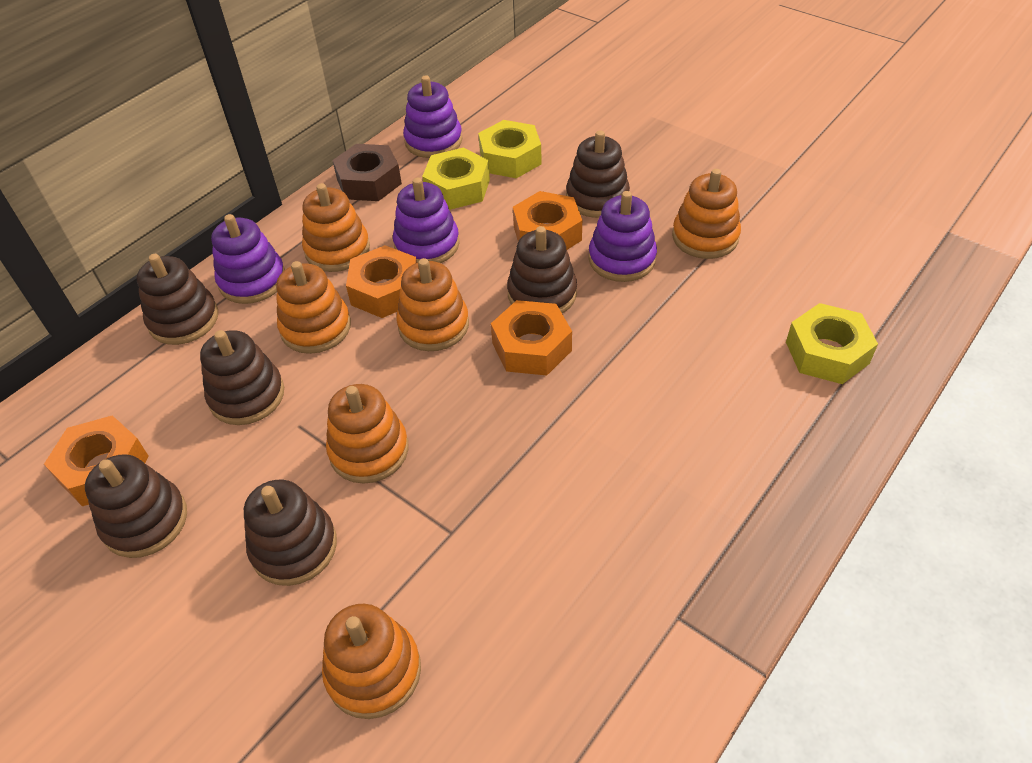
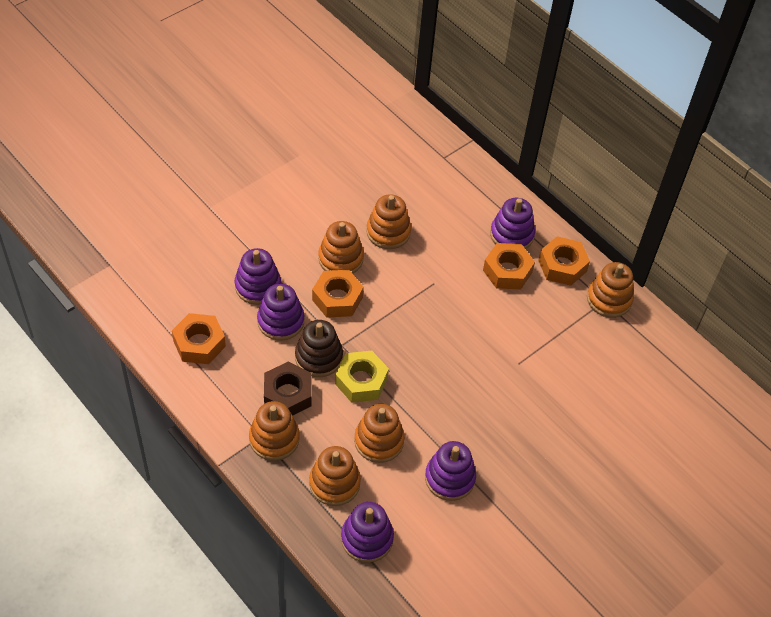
brown stacking toy: [85,454,187,558] [137,254,218,345] [200,330,284,425] [244,480,337,586] [507,226,577,313] [566,130,630,218] = 6 -> [295,320,343,377] = 1
purple stacking toy: [211,214,285,304] [393,178,460,263] [403,75,463,158] [589,191,657,282] = 4 -> [235,248,281,305] [257,283,304,340] [341,502,394,563] [425,441,476,501] [490,198,535,249] = 5
yellow nut: [422,148,490,210] [478,120,542,178] [786,303,878,384] = 3 -> [335,351,389,403] = 1

